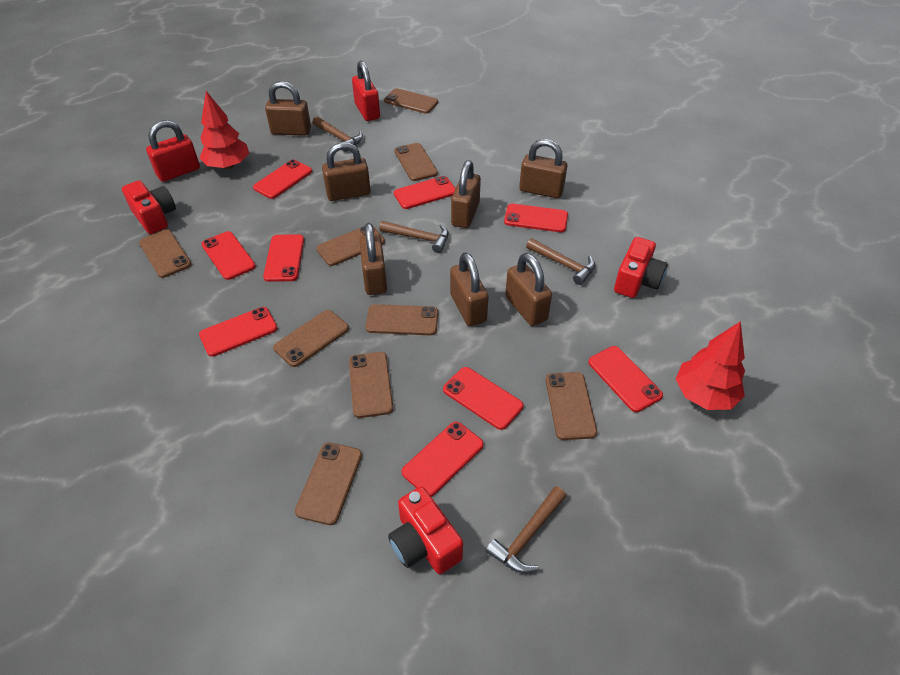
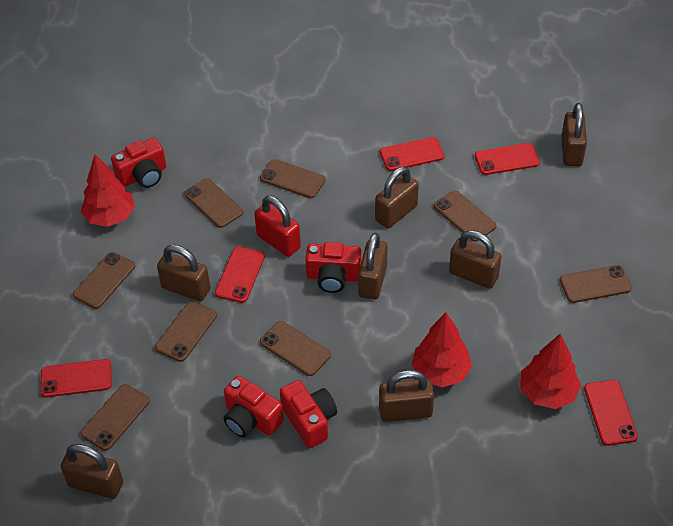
brown hammer: [313,116,363,152] [379,221,449,253] [486,486,566,573] [526,238,595,285] = 4 -> none = 0
brown phone: [139,230,191,278] [273,310,349,367] [295,442,362,525] [316,226,385,266] [349,352,393,418] [366,304,438,335] [384,88,438,113] [394,143,438,181] [546,372,597,440] = 9 -> [73,252,135,309] [80,384,150,451] [155,301,217,362] [184,178,243,228] [260,159,326,198] [260,321,331,376] [434,191,496,242] [560,265,632,303] = 8
red camera: [122,180,176,234] [388,487,463,574] [614,237,667,298] = 3 -> [111,138,166,188] [224,376,284,438] [280,380,337,448] [306,242,361,293] = 4
red padlock: [146,120,200,182] [352,60,380,121] = 2 -> [254,196,301,257] = 1
red phone: [199,307,277,357] [202,231,256,280] [253,159,312,199] [263,234,304,282] [394,176,456,209] [402,422,484,497] [443,367,524,430] [504,204,568,232] [588,346,663,412] = 9 -> [40,359,112,397] [215,246,265,303] [380,137,445,171] [475,143,540,175] [584,380,638,446] = 5
red tree: [199,91,249,169] [676,321,745,410] = 2 -> [81,155,135,227] [412,312,472,387] [520,333,581,409] = 3

